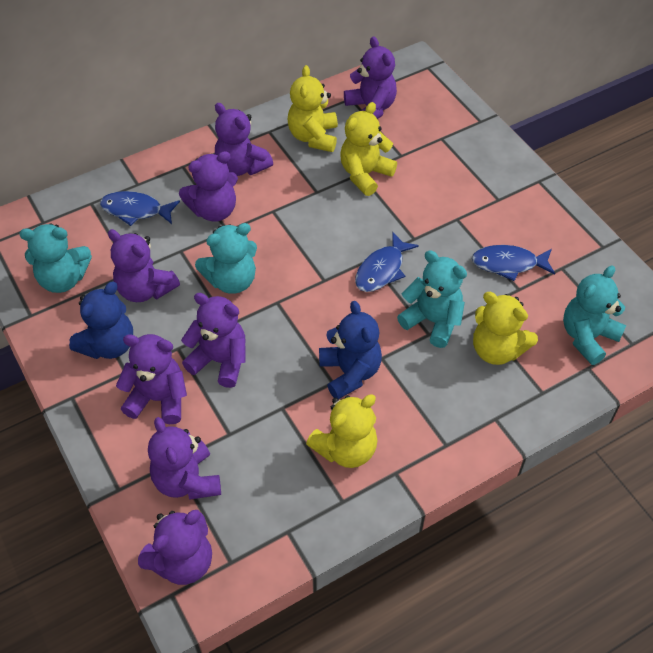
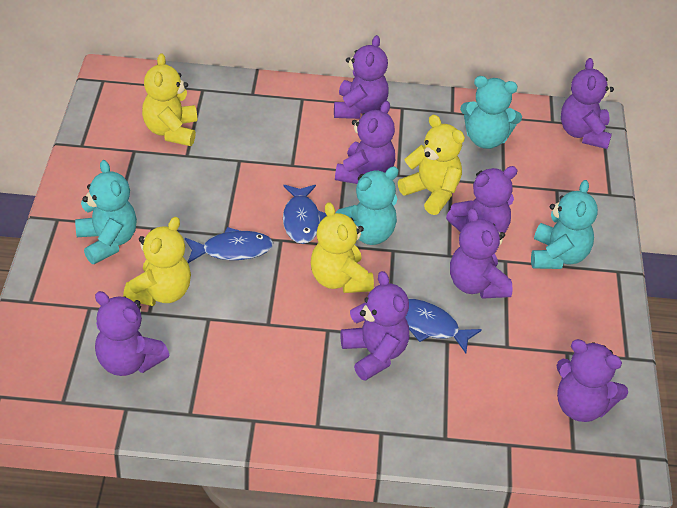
blue teddy bear: [69,281,133,359] [319,301,382,399] = 2 -> none = 0

